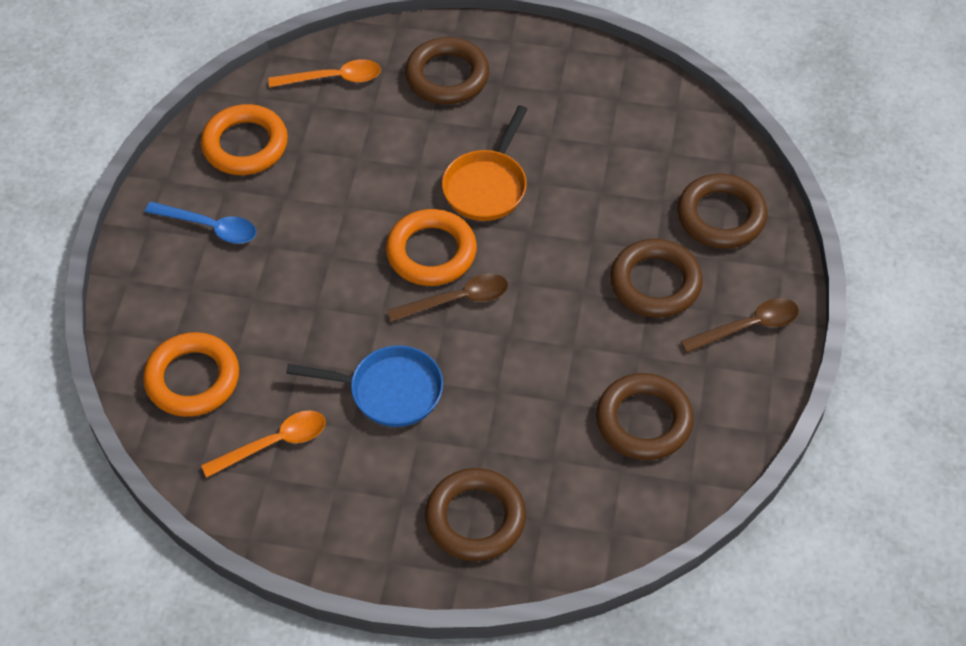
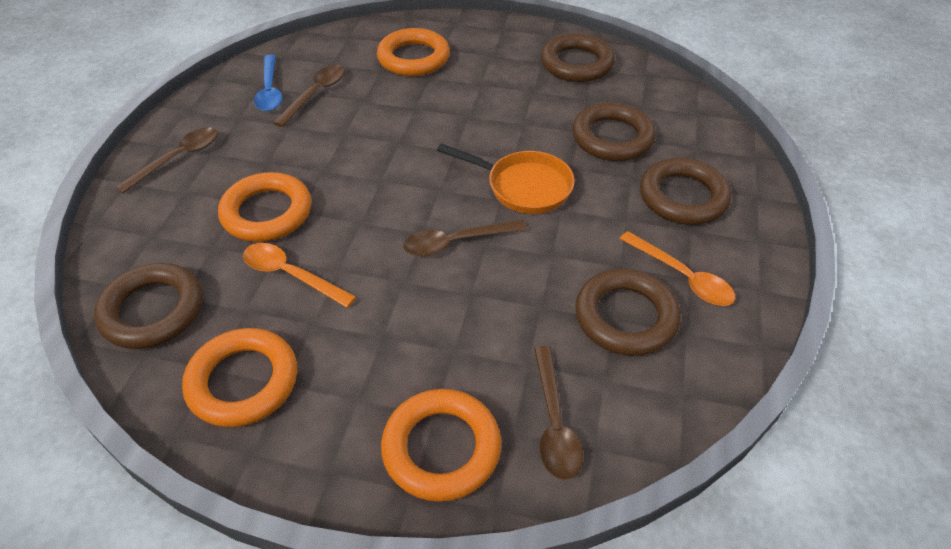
blue pan: [286,345,443,427] = 1 -> none = 0
brown spoon: [387,274,508,322] [681,298,799,353] = 2 -> [115,127,218,194] [273,65,345,127] [403,220,527,256] [534,346,583,480] = 4
orange ring: [143,332,239,417] [201,104,288,175] [386,209,477,286] = 3 -> [182,328,297,427] [218,172,311,242] [377,28,450,76] [381,389,501,502] = 4

